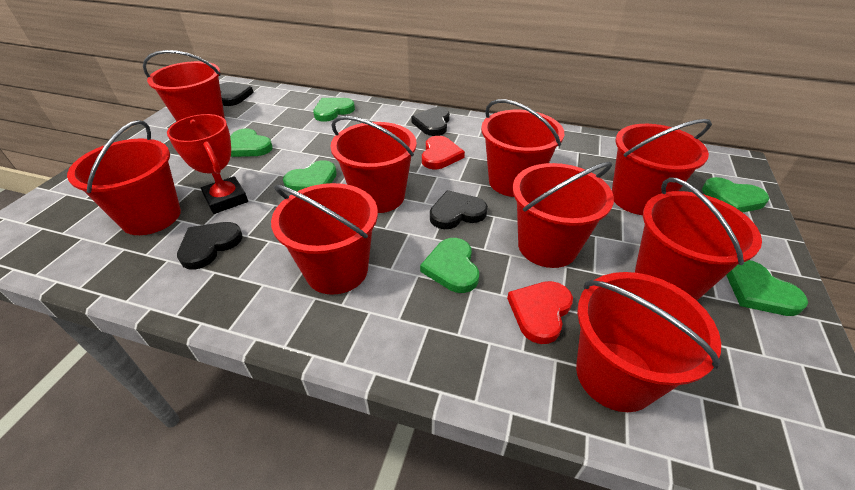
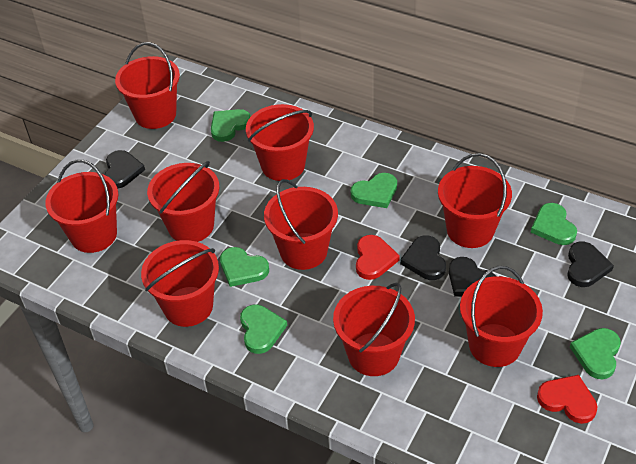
red trophy: [167,114,248,214] = 1 -> none = 0

